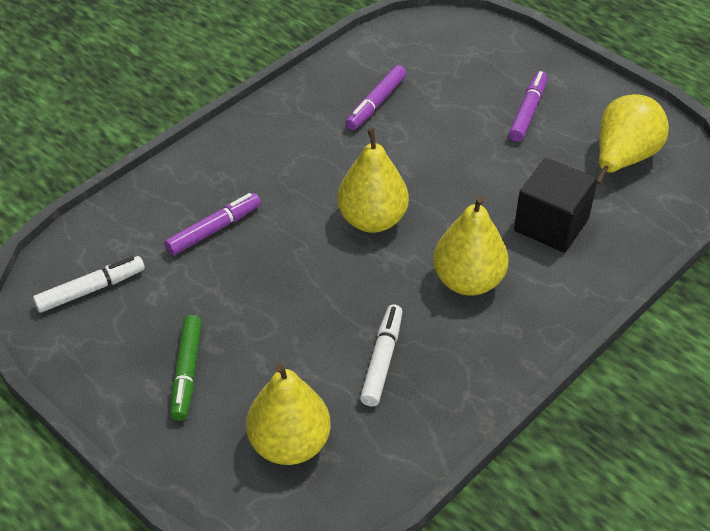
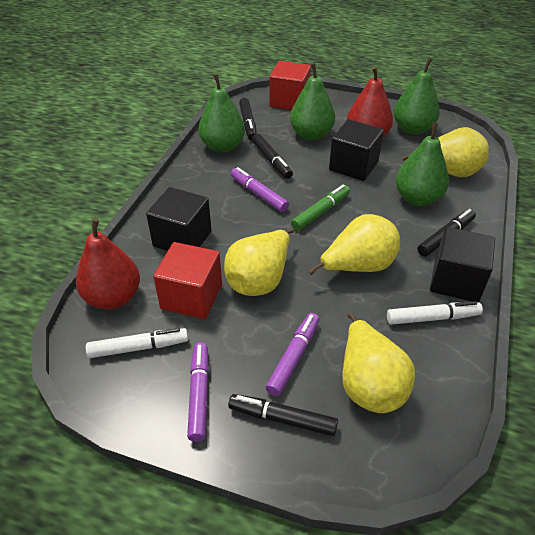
black cube: [514,158,598,253] = 1 -> [146,187,212,251] [329,119,384,181] [430,227,495,302] = 3
black marker: none = 0 -> [228,394,338,436] [239,98,257,140] [252,134,293,179] [417,209,476,257] = 4
green pear: none = 0 -> [198,74,245,153] [290,63,335,141] [393,58,440,135] [396,123,449,206] = 4
red cube: none = 0 -> [153,242,222,319] [269,61,311,110] = 2
red pear: none = 0 -> [76,219,140,309] [347,66,393,137] = 2

